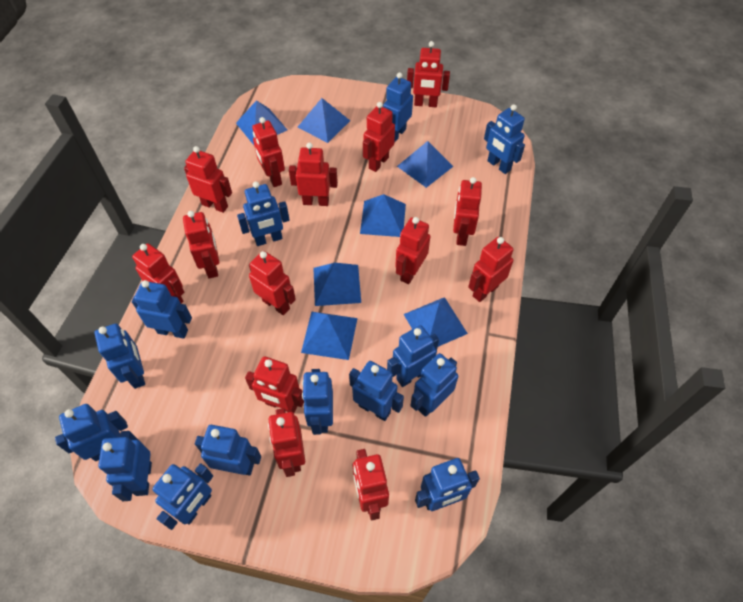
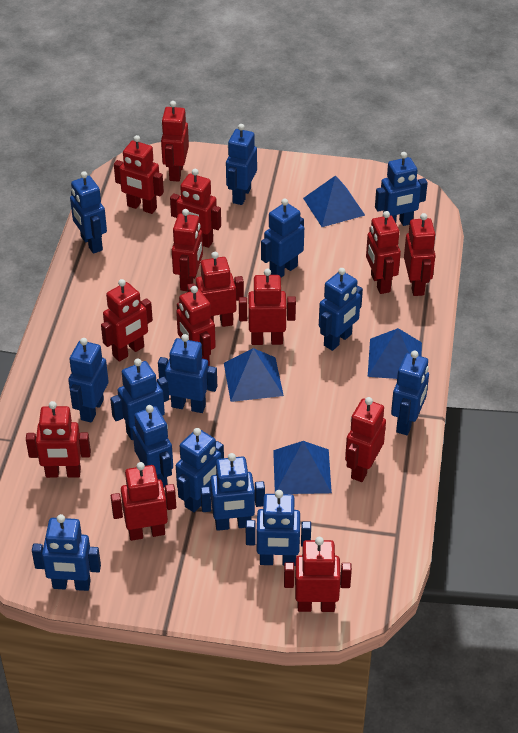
blue pyramid: [236,100,287,145] [298,98,350,143] [301,311,358,360] [313,263,361,306] [360,194,406,237] [397,141,453,188] [404,297,468,347] = 7 -> [224,348,284,402] [273,441,332,494] [303,175,365,227] [368,328,422,379] = 4

